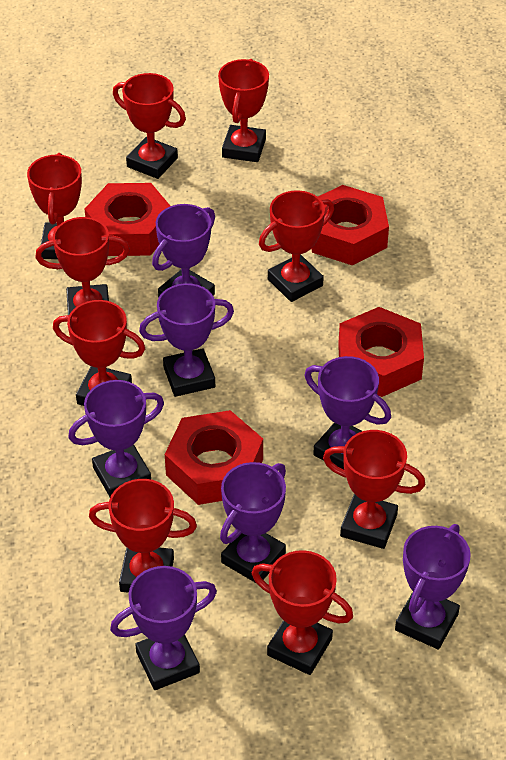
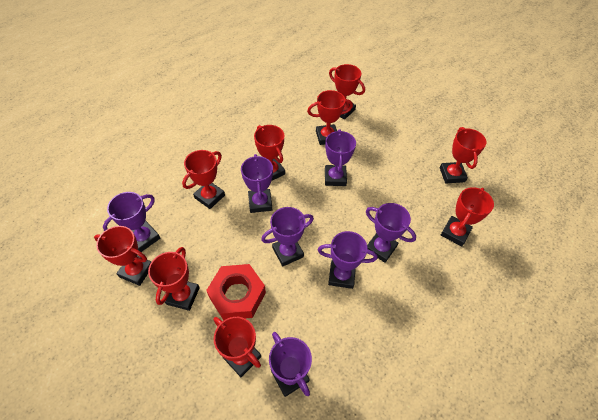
red nut: [85,183,170,256] [165,410,263,505] [311,185,389,266] [338,307,424,397] = 4 -> [206,264,266,320] = 1

